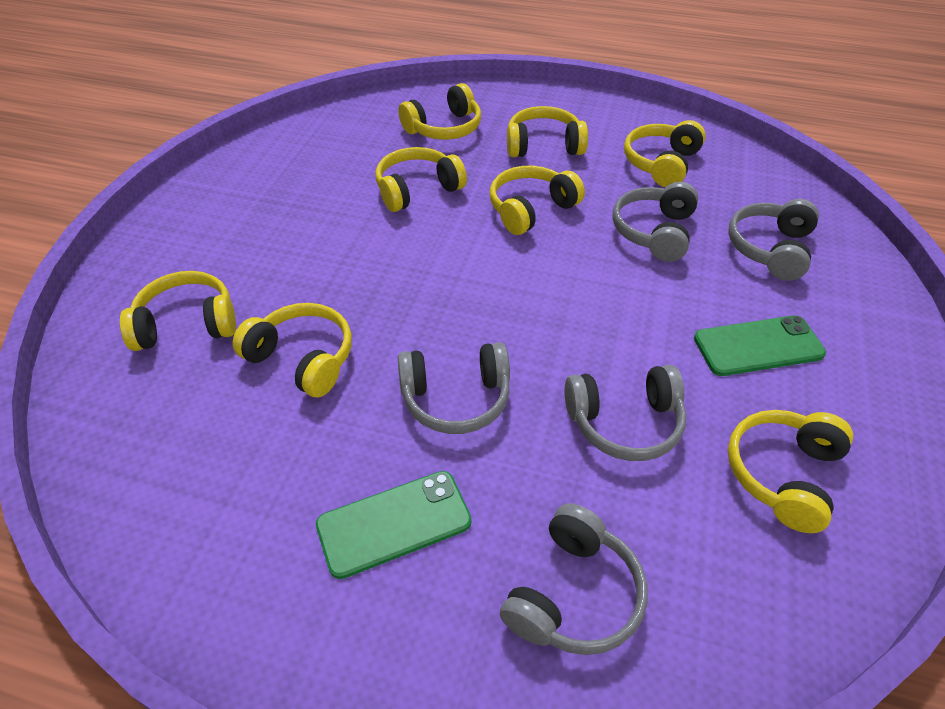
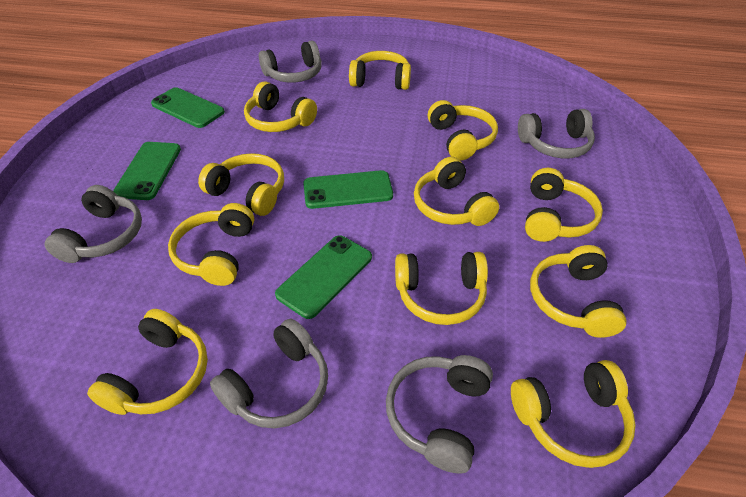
green phone: [316,471,472,579] [694,316,826,376] = 2 -> [113,142,181,200] [151,87,225,128] [275,235,372,319] [303,170,393,209] = 4
yellow headphones: [120,271,236,351] [232,303,352,398] [375,147,467,212] [398,83,481,140] [490,166,585,235] [507,106,588,157] [624,120,706,187] [728,410,853,533] = 8 -> [87,309,208,415] [168,203,254,286] [198,153,284,216] [244,81,317,132] [349,51,411,90] [395,252,488,325] [414,157,499,226] [428,100,498,161] [511,360,636,468] [525,168,603,242] [530,245,627,338] = 11

